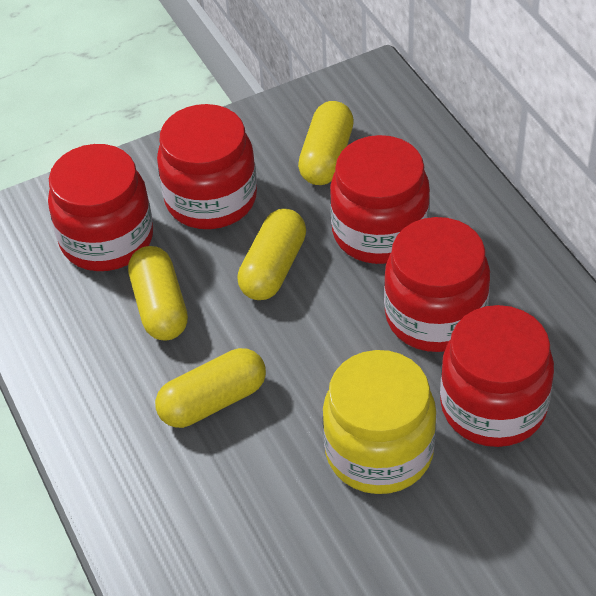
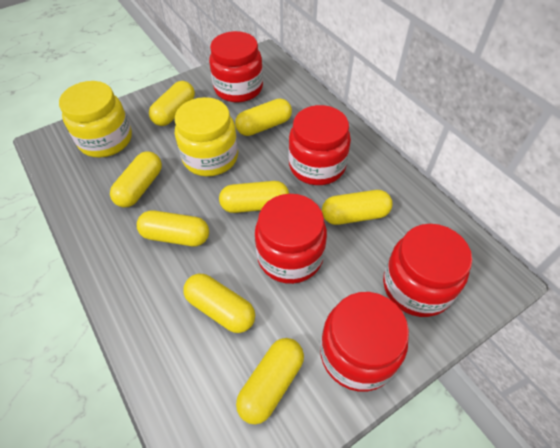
yellow capsule: [128,246,188,341] [155,348,266,428] [237,209,306,300] [298,101,354,185] = 4 -> [110,151,162,207] [137,210,209,246] [149,81,195,126] [183,273,255,333] [219,181,289,213] [235,98,292,136] [236,338,304,424] [322,190,393,225] = 8
yellow jar: [323,350,437,494] = 1 -> [59,81,132,157] [175,97,238,176] = 2

